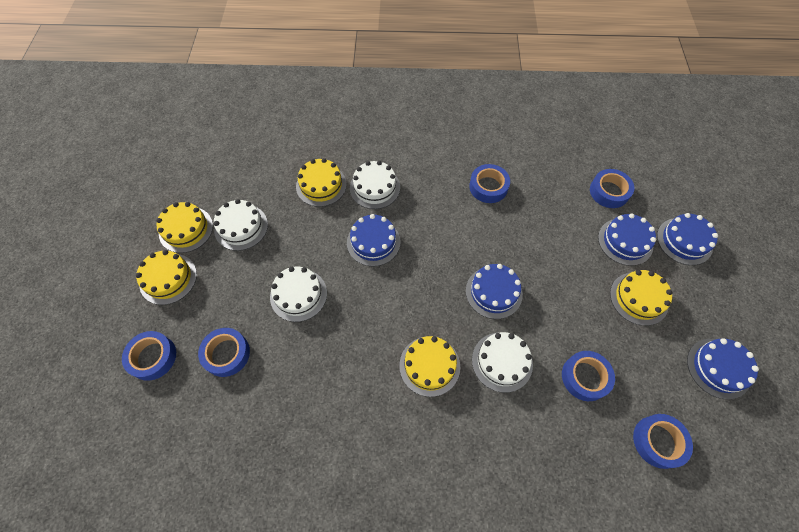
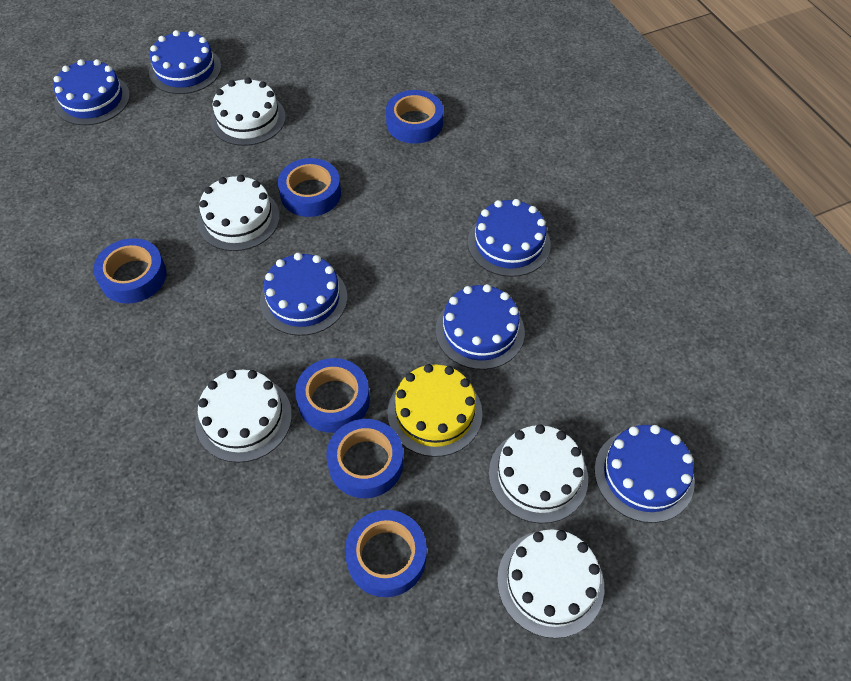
blue cake: [347,214,401,266] [466,264,523,319] [598,213,656,266] [657,213,718,265] [687,338,759,399] = 5 -> [53,59,130,125] [149,30,221,94] [260,253,347,336] [436,284,525,370] [468,199,551,277] [594,425,695,523] = 6
white cake: [214,199,268,251] [270,266,327,322] [350,161,400,209] [472,332,533,393] = 4 -> [195,370,292,463] [197,175,280,251] [210,77,286,146] [489,424,588,523] [497,529,604,638] = 5
yellow cake: [136,250,197,305] [156,202,213,253] [296,158,347,207] [399,336,460,397] [610,270,673,326] = 5 -> [387,364,483,457] = 1

